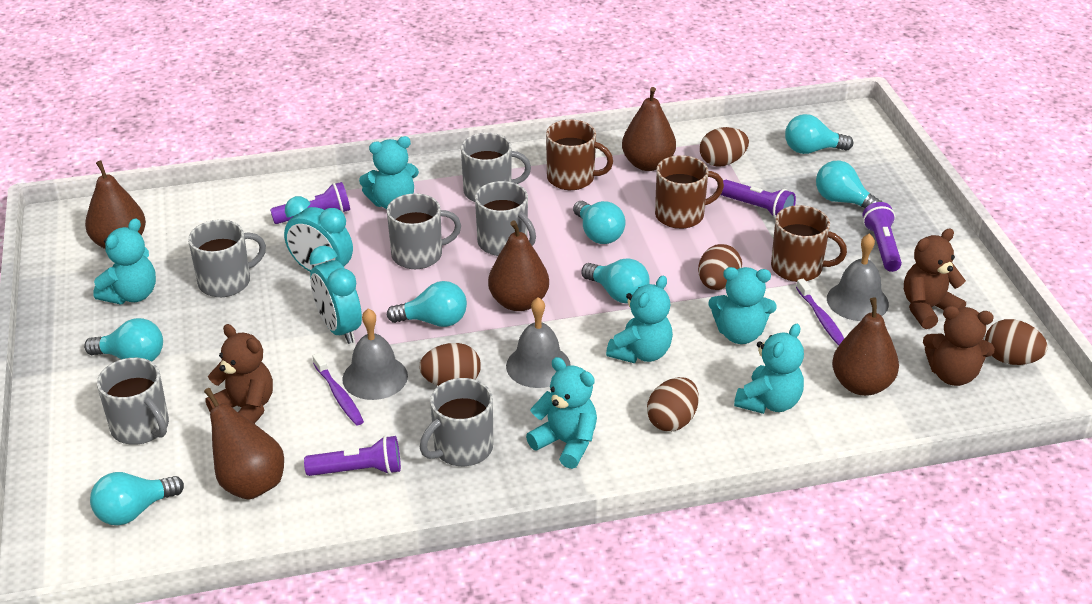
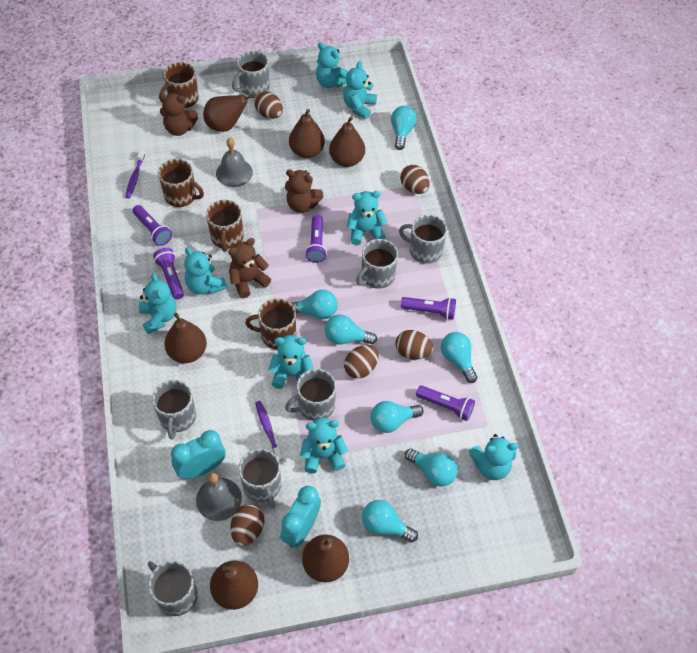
brown mug: [546,120,613,190] [655,155,724,229] [771,205,847,282] = 3 -> [158,159,204,207] [159,62,199,108] [206,200,244,252] [245,298,296,349] = 4
brown pear: [85,160,146,249] [204,388,284,500] [488,221,549,311] [622,87,676,171] [832,298,899,396] = 5 -> [165,313,207,363] [203,94,255,132] [210,560,258,610] [289,109,325,158] [302,534,349,582] [329,116,365,167] = 6
grey bell: [342,308,408,400] [506,297,571,388] [827,233,889,321] = 3 -> [196,473,242,521] [216,138,253,187] = 2
grey mug: [97,358,169,445] [188,220,266,297] [387,193,461,269] [420,378,493,466] [461,133,531,202] [475,181,536,256] = 6 -> [148,561,198,616] [152,380,196,440] [232,51,270,96] [239,449,281,509] [285,369,336,421] [356,239,398,289] [399,214,447,264] = 7
purple flashlight: [270,182,350,224] [304,436,401,476] [721,180,796,219] [862,202,902,272] = 4 -> [133,205,172,246] [153,248,184,300] [305,215,327,263] [401,297,456,320] [416,385,475,421] = 5
turquoise teddy bear: [93,218,156,304] [359,136,419,209] [526,357,597,469] [606,275,673,363] [708,267,777,344] [734,324,804,414] = 6 -> [139,273,177,334] [184,247,227,295] [268,335,314,389] [300,418,348,473] [316,42,348,88] [343,61,377,119] [347,191,388,245] [469,434,518,480] = 8

